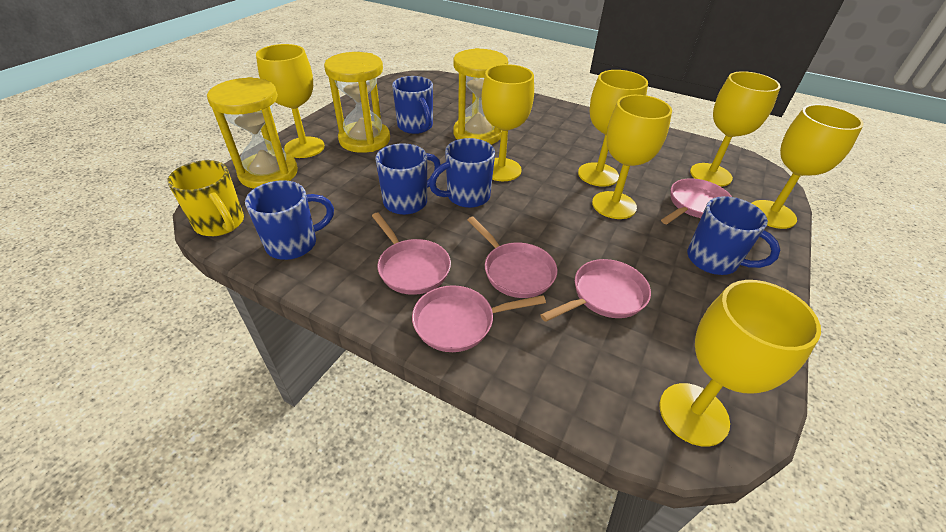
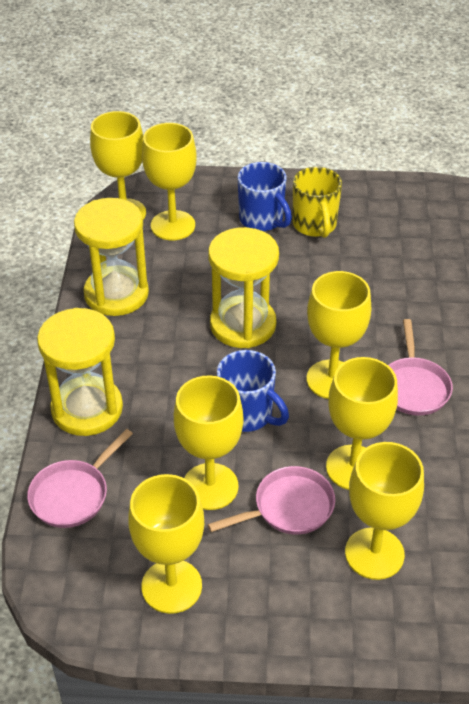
blue mug: [245,180,334,260] [375,143,441,215] [392,76,433,134] [429,138,495,208] [687,196,780,275] = 5 -> [217,350,289,432] [238,162,292,231] = 2
pink pan: [372,213,451,295] [412,285,546,352] [467,217,557,298] [540,259,651,322] [661,178,732,224] = 5 -> [27,429,133,528] [208,466,335,535] [388,319,453,416] = 3

